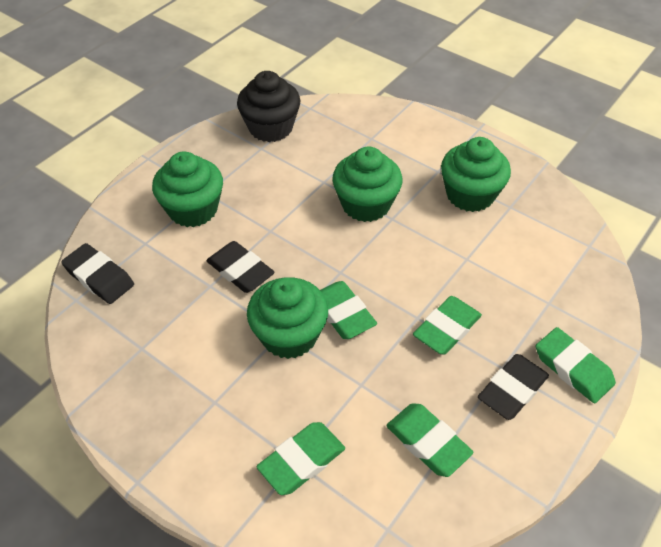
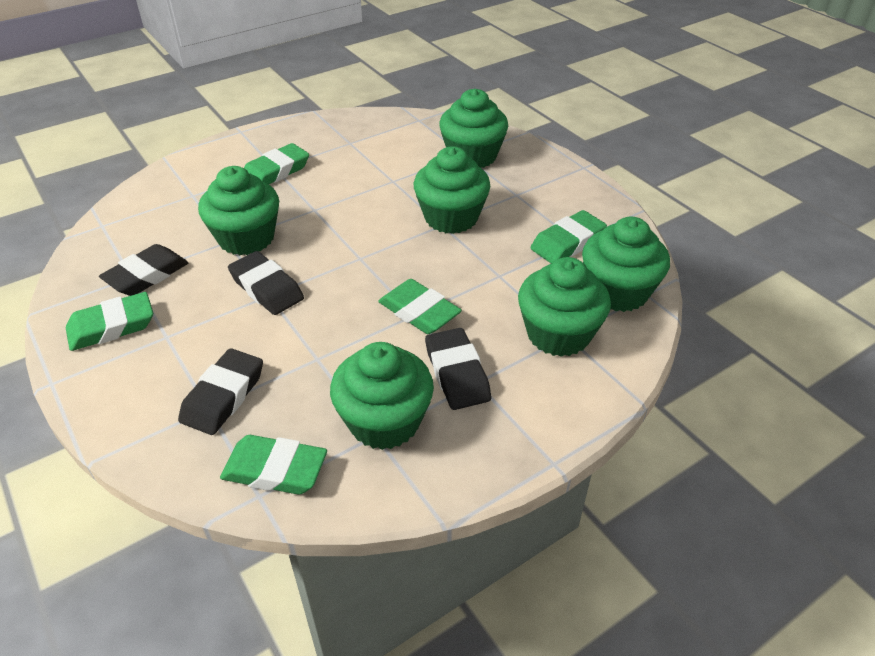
black cupcake: [237,71,300,142] = 1 -> none = 0
black eraser: [61,243,134,304] [206,241,275,293] [478,354,549,420] = 3 -> [99,244,189,296] [178,348,263,435] [228,251,304,315] [425,328,491,410] = 4
green cupcake: [152,151,223,227] [247,277,328,359] [332,147,402,222] [441,137,511,212] = 4 -> [198,166,279,255] [330,342,434,450] [414,146,490,234] [439,89,508,168] [518,257,611,357] [582,217,670,312] = 6

